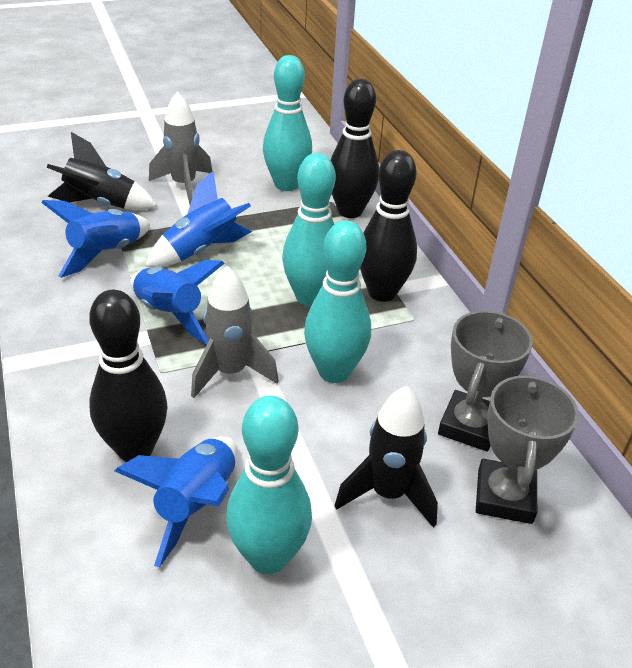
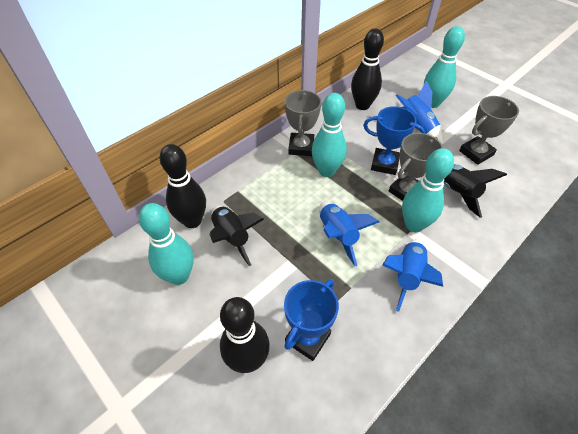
blue rocket: [41,200,151,278] [115,436,237,567] [130,260,225,344] [145,171,252,267] = 4 -> [319,202,379,266] [382,239,443,312] [395,81,444,145] = 3
blue trophy: none = 0 -> [284,279,339,361] [363,106,426,175] = 2
grey rocket: [149,91,212,205] [191,266,279,398] = 2 -> none = 0
grey trophy: [438,311,533,452] [476,373,579,524] = 2 -> [285,90,321,156] [389,133,443,201] [459,96,519,165] = 3

